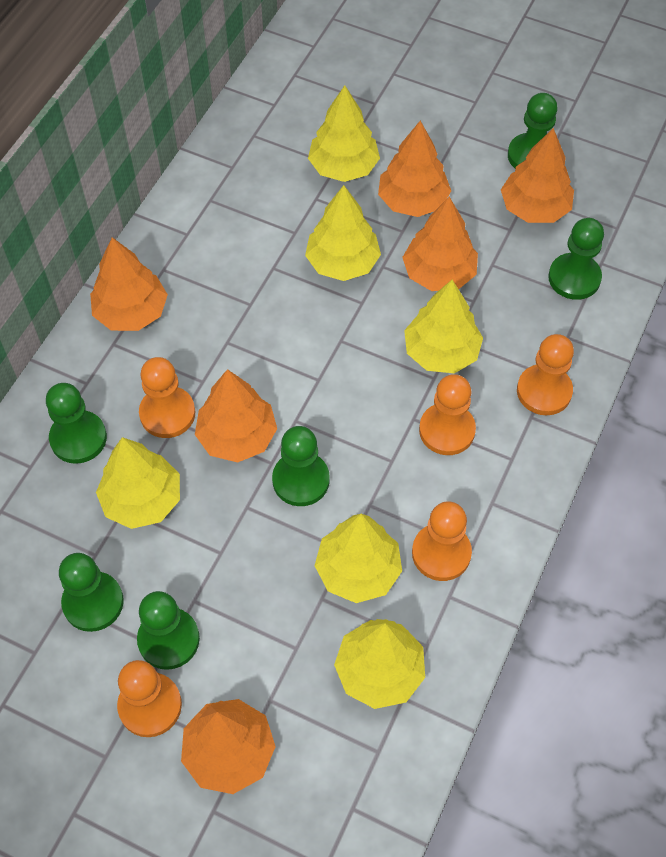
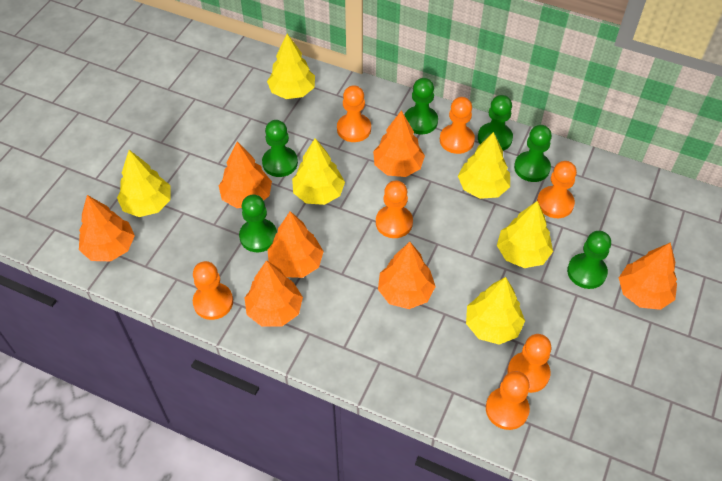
orange pawn: [117,660,182,737] [139,357,195,438] [412,501,472,581] [419,374,476,455] [517,334,574,415] = 5 -> [193,261,233,320] [337,85,371,142] [376,180,413,238] [440,97,475,154] [486,371,530,430] [507,334,551,393] [537,161,577,218] = 7
orange tree: [90,237,168,331] [181,699,276,794] [195,369,277,463] [378,121,451,217] [402,197,478,291] [501,128,574,223] = 6 -> [79,195,135,261] [219,142,272,208] [245,260,303,327] [268,211,324,278] [373,111,425,177] [378,242,436,309] [619,242,677,310] = 7

